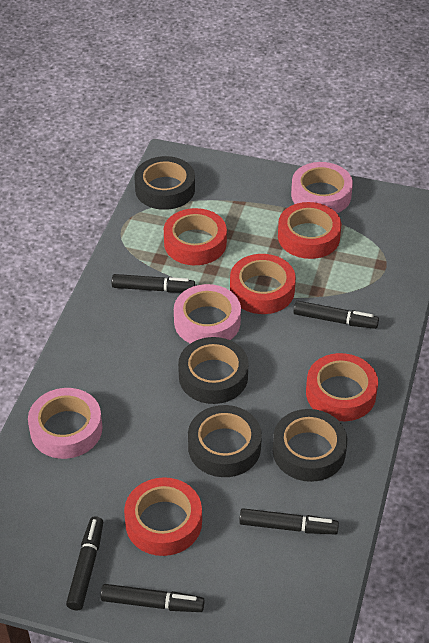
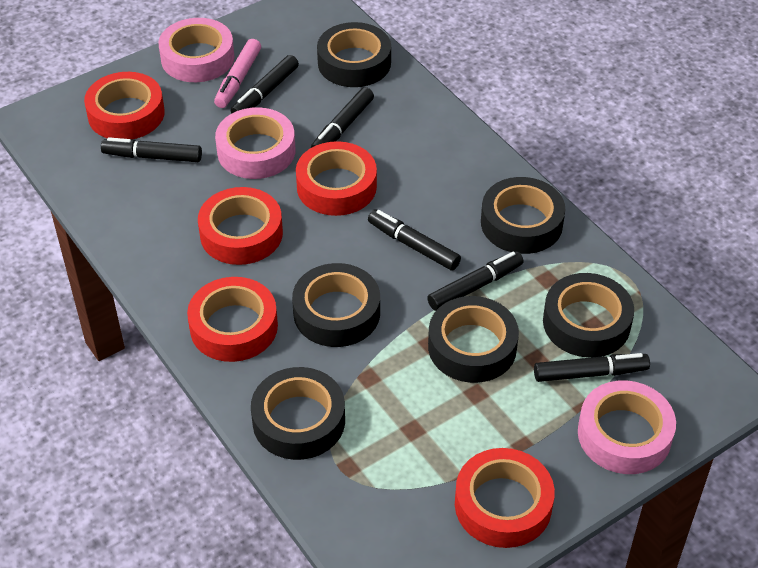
black marker: [66,516,103,610] [100,584,205,612] [112,274,195,292] [239,508,339,535] [293,301,379,329] = 5 -> [101,137,202,162] [231,55,299,114] [311,87,374,148] [368,210,461,271] [427,251,523,311] [534,353,650,382] = 6
black tape: [134,156,195,210] [178,337,249,404] [188,405,262,477] [273,409,347,482] = 4 -> [251,367,345,460] [292,263,380,347] [317,22,391,87] [428,296,519,383] [481,177,565,254] [543,273,634,358] = 6
pink marker: none = 0 -> [214,39,261,108] = 1

